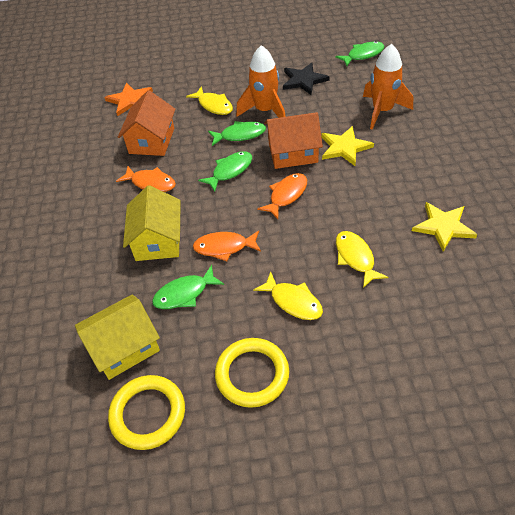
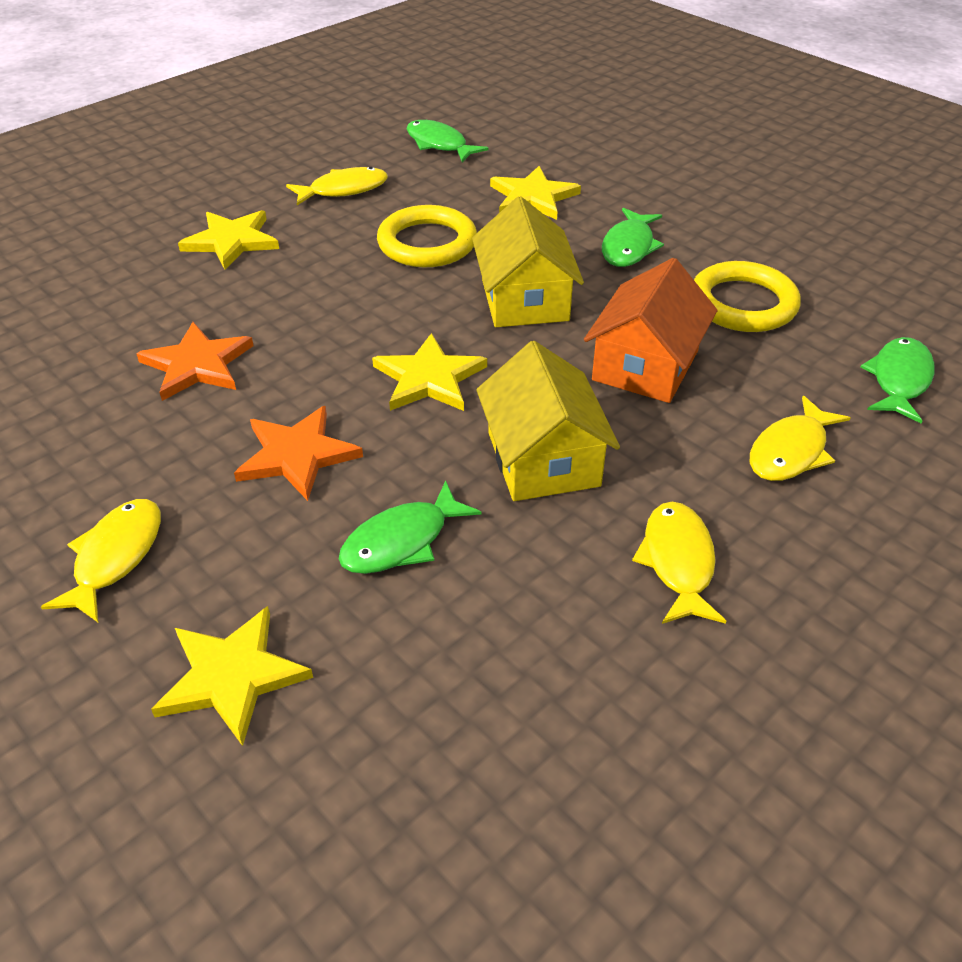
black star: [283,63,330,95] = 1 -> none = 0
orange fish: [116,166,176,192] [193,231,261,261] [257,173,307,219] = 3 -> none = 0
orange house: [118,90,175,156] [264,112,323,169] = 2 -> [584,258,718,403] = 1
orange rocket: [236,45,286,118] [363,44,413,130] = 2 -> none = 0
orange star: [104,83,153,116] = 1 -> [136,322,254,401] [234,406,363,501] = 2
yellow fish: [186,86,233,115] [253,272,323,320] [336,231,388,288] = 3 -> [41,499,161,622] [286,167,388,205] [632,502,726,624] [750,396,850,481] = 4
yellow star: [321,126,374,166] [412,202,477,252] = 2 -> [151,606,313,746] [178,210,279,270] [372,333,487,411] [490,166,581,220] = 4

